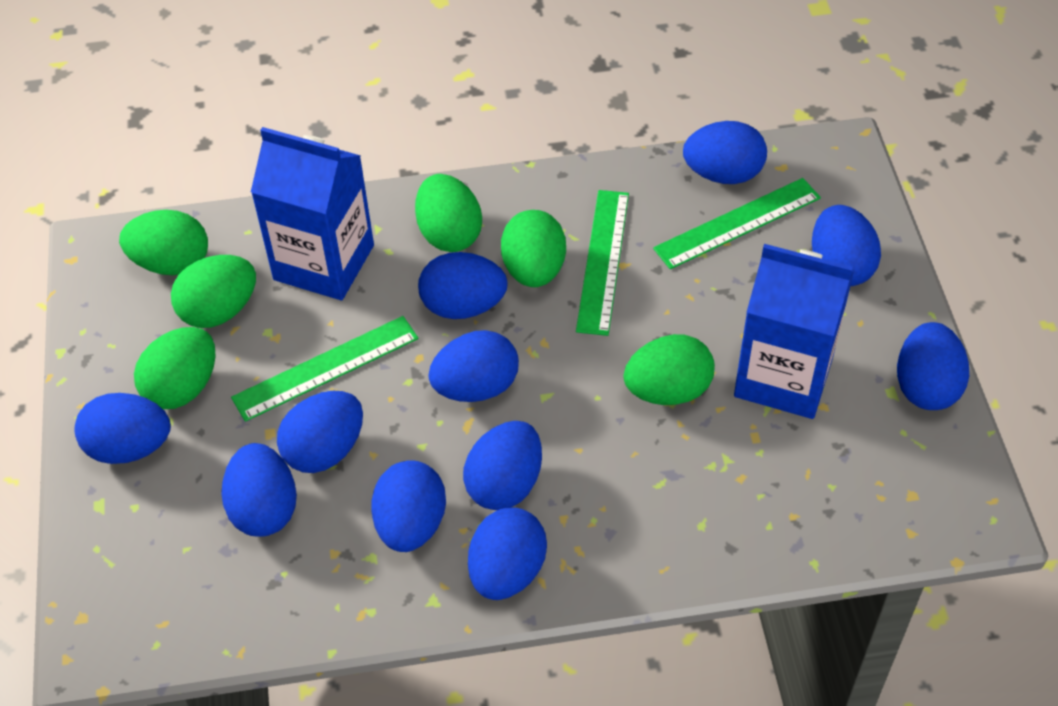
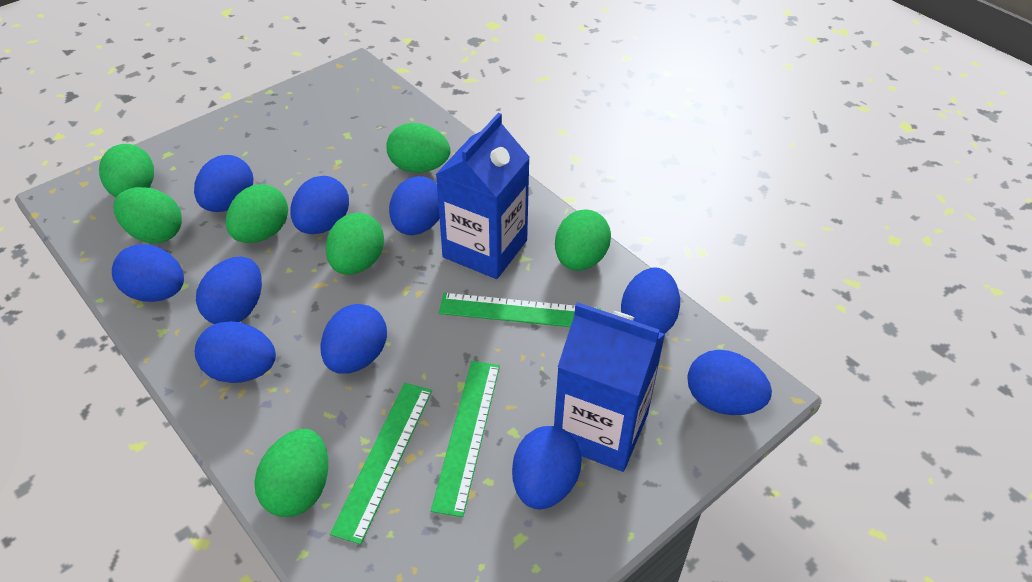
blue egg: [74,393,171,464] [221,443,297,537] [277,391,363,473] [371,460,446,552] [418,252,508,319] [428,330,519,402] [463,421,542,510] [468,507,547,600] [683,121,767,184] [812,205,881,286] [897,322,969,410] = 11 -> [112,244,184,302] [194,155,253,212] [195,321,276,383] [196,257,262,324] [290,176,349,234] [321,304,387,374] [389,176,440,235] [512,426,582,509] [621,267,680,334] [687,350,772,415] = 10
green egg: [119,210,208,275] [134,327,216,409] [171,255,256,328] [415,174,482,252] [501,210,566,287] [624,334,715,405] = 6 -> [99,144,154,197] [114,187,182,243] [226,184,288,243] [255,429,328,517] [326,212,384,275] [386,123,450,173] [555,209,611,271] = 7

